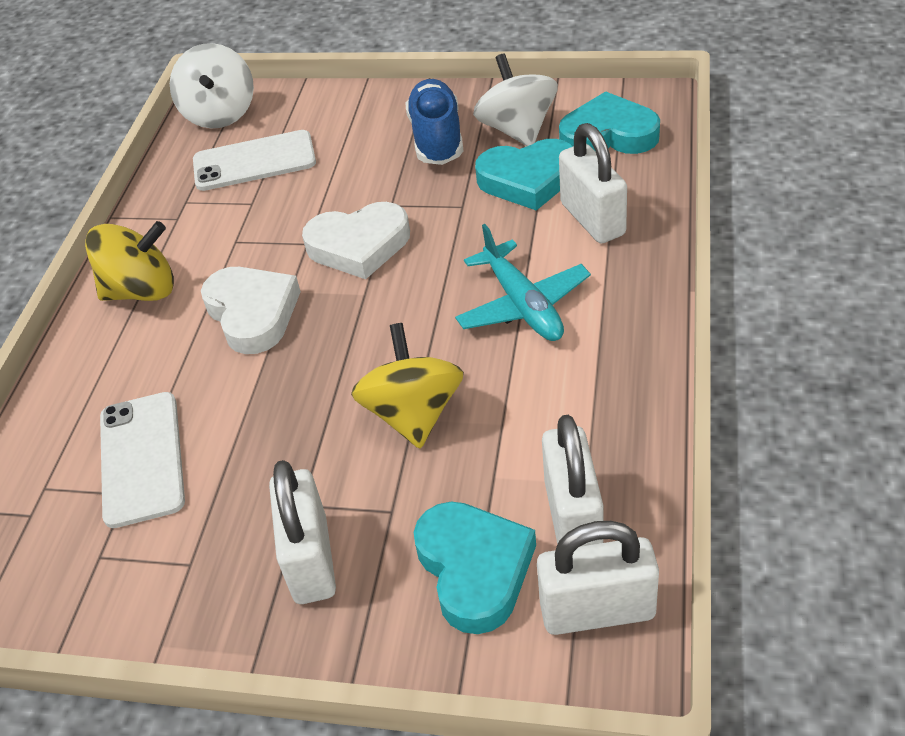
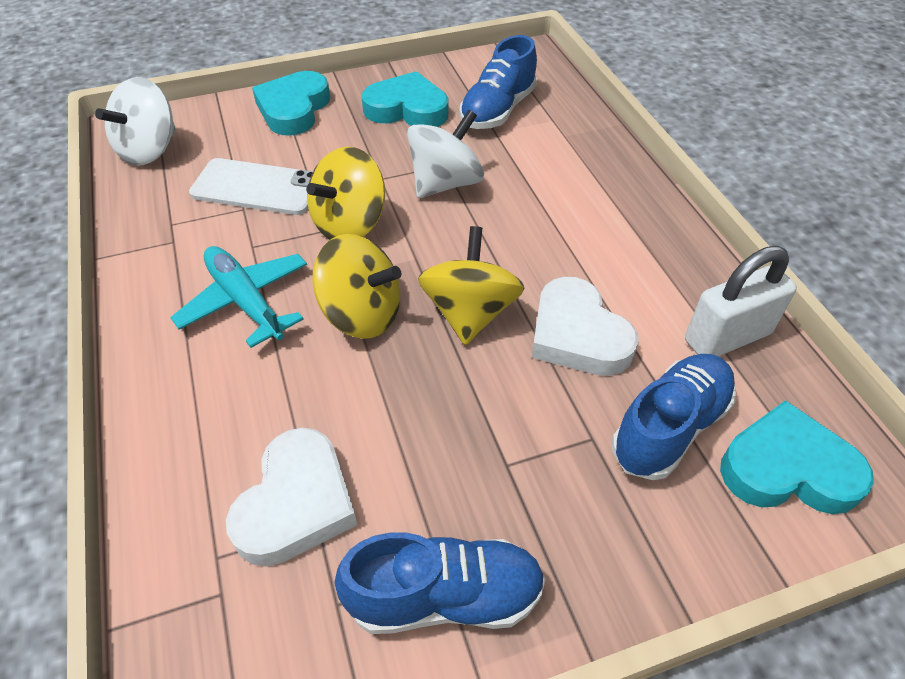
blue shoe: [405,79,464,165] = 1 -> [334,532,546,634] [460,35,537,129] [612,354,736,480] = 3
white padlock: [269,460,336,604] [537,521,659,635] [542,415,603,546] [559,123,627,243] = 4 -> [685,246,797,356] = 1
white phone: [100,392,185,528] [193,130,316,191] = 2 -> [189,158,313,215] = 1
yellow spinning top: [85,221,174,301] [351,323,464,448] = 2 -> [306,147,385,239] [312,234,401,339] [418,226,525,345] = 3

